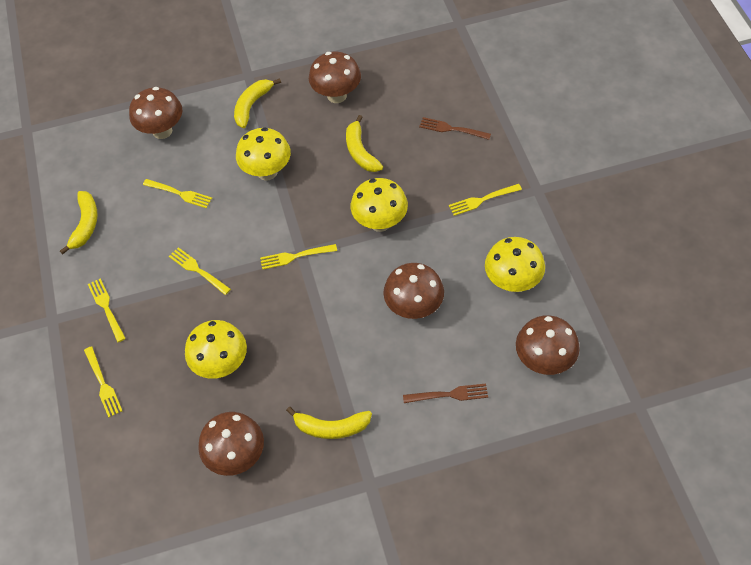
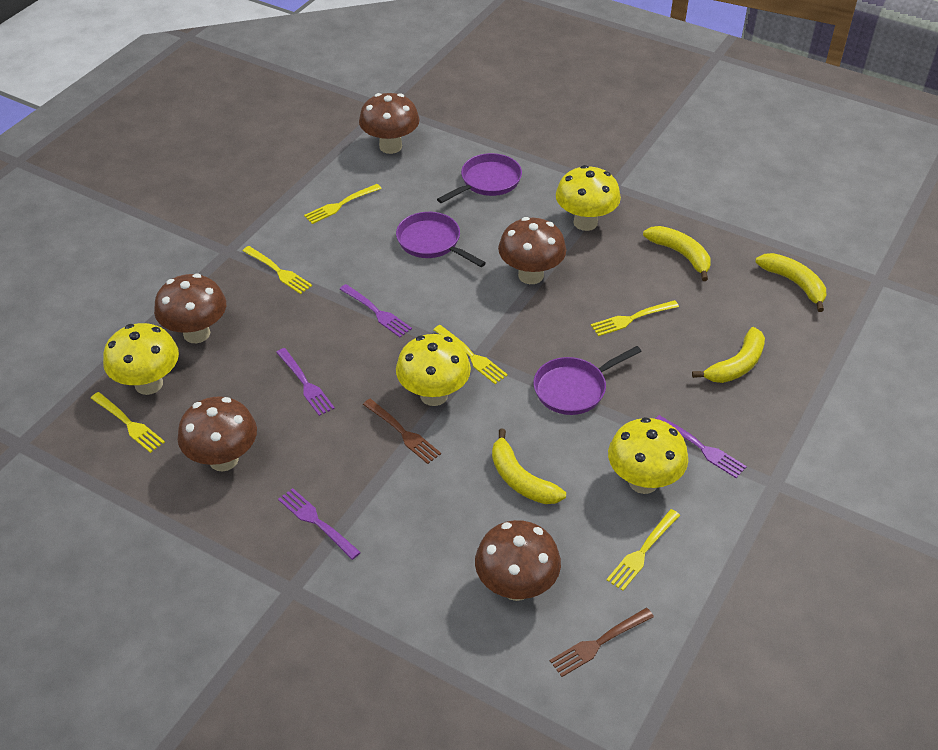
purple fork: none = 0 -> [276,348,335,416] [278,488,361,560] [340,284,412,337] [655,415,747,478] = 4
purple pan: none = 0 -> [396,212,486,267] [437,153,522,203] [533,346,642,415] = 3

